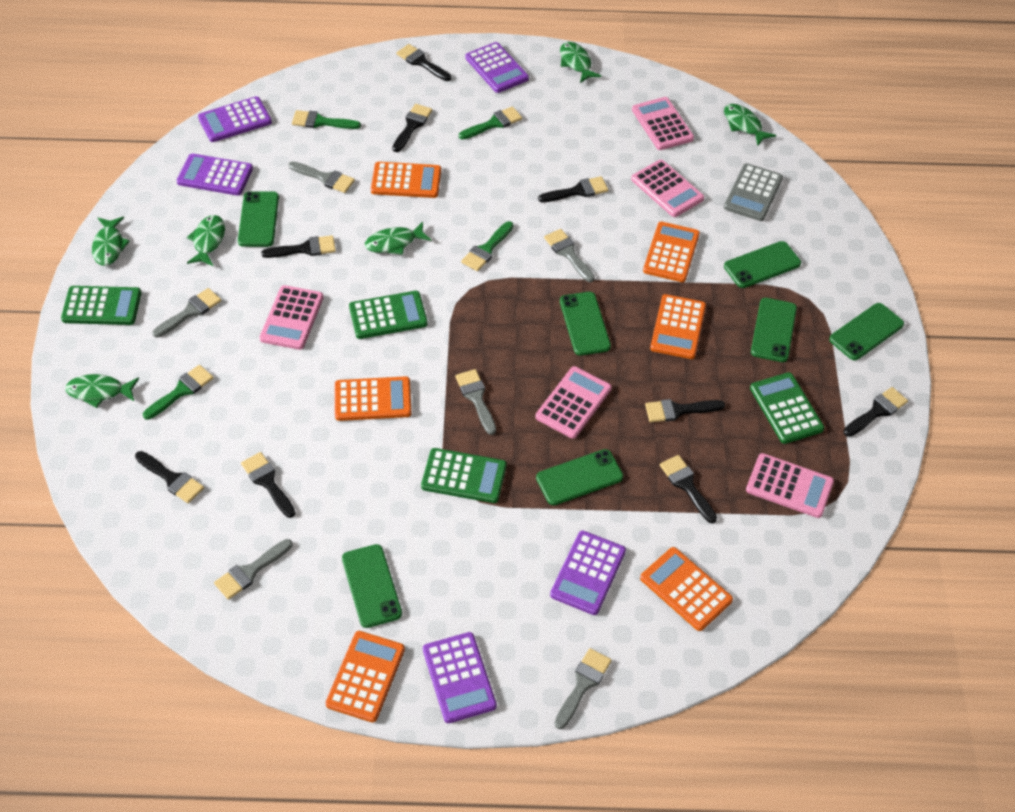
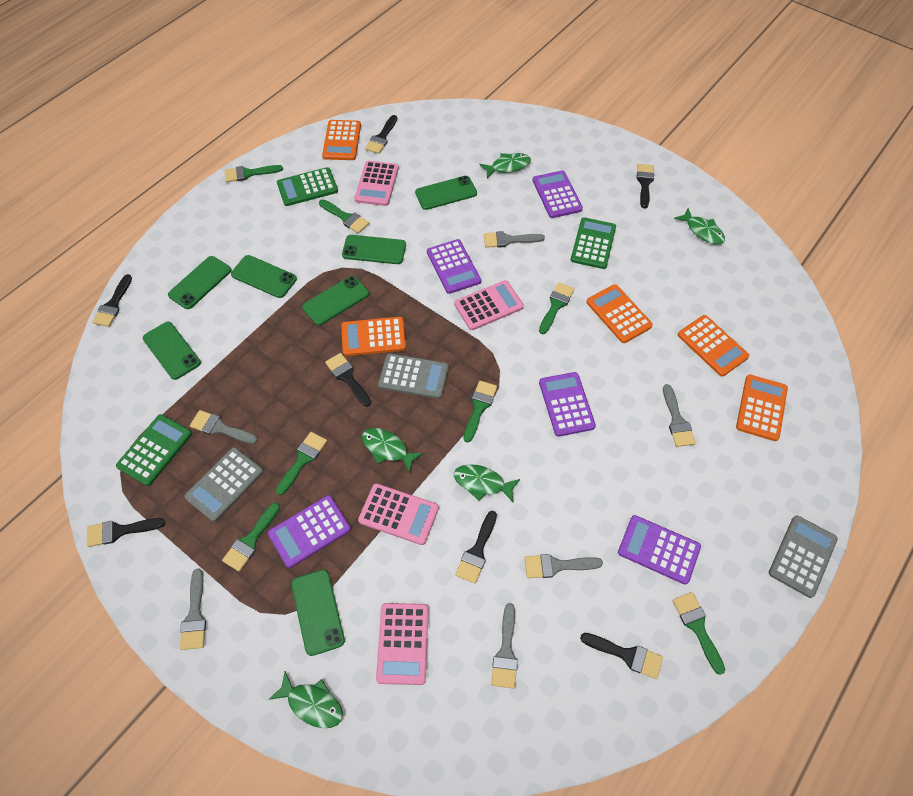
black brush: [135,451,204,503] [241,452,295,518] [261,235,336,258] [392,104,432,152] [396,44,451,81] [538,176,608,202] [645,399,725,422] [660,455,717,523] [843,387,908,437] = 9 -> [87,518,165,547] [92,274,132,327] [325,353,371,407] [365,115,397,154] [455,511,497,583] [580,633,663,679] [637,164,654,209] = 7
green brush: [143,365,214,420] [292,110,361,129] [459,106,522,140] [461,221,513,271] = 4 -> [222,503,280,572] [225,165,283,182] [276,432,327,495] [319,199,369,233] [463,381,497,443] [539,282,574,334] [673,592,725,675] = 7
green calculator: [61,286,141,325] [349,291,428,339] [421,448,507,503] [750,372,824,444] = 4 -> [116,414,192,486] [277,167,338,206] [571,217,616,269] = 3
green fish: [65,374,139,408] [92,217,130,266] [187,215,225,266] [365,222,431,255] [560,42,602,83] [724,104,776,146] = 6 -> [269,671,343,728] [362,428,424,474] [454,465,520,502] [479,153,531,178] [674,208,725,245] = 5
grey calculator: [724,163,783,221] = 1 -> [184,447,264,522] [378,353,449,399] [769,515,838,598] = 3
orange calculator: [326,631,405,722] [335,376,412,421] [371,162,441,198] [640,547,733,631] [643,222,700,282] [650,294,706,359] = 6 -> [322,120,361,160] [341,317,406,356] [586,284,653,343] [678,315,749,377] [736,374,788,441] = 5
pink calculator: [260,285,324,350] [535,366,612,439] [631,160,704,217] [632,97,694,150] [746,453,834,518] = 5 -> [354,160,399,206] [358,483,439,545] [376,603,429,685] [454,280,524,330] = 4

